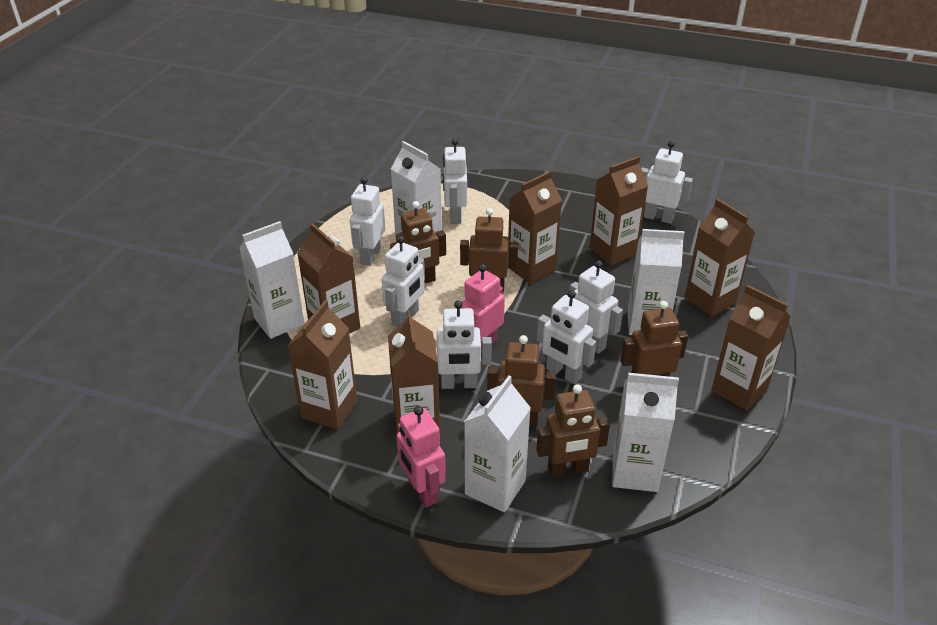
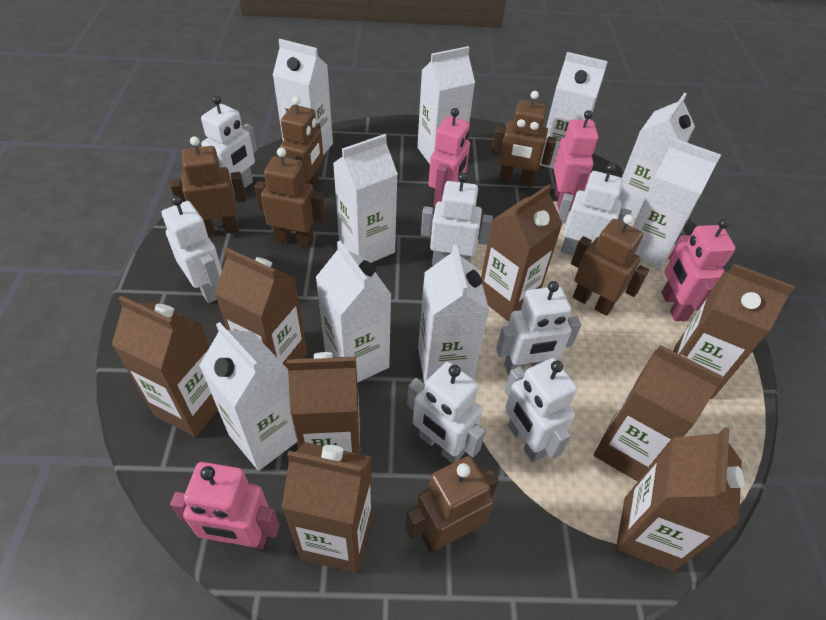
brown carton: [288,300,357,430] [297,223,360,334] [388,311,440,433] [508,171,562,284] [590,156,648,266] [685,199,755,317] [711,285,791,411] = 7 -> [112,296,218,437] [215,248,307,369] [282,442,372,573] [287,352,360,454] [481,184,562,322] [594,345,724,482] [616,427,744,571] [674,264,795,399] = 8
brown robot: [390,201,446,283] [460,208,518,292] [487,335,556,426] [536,384,610,478] [620,301,688,376] = 5 -> [170,136,246,236] [254,148,325,248] [280,96,324,187] [405,456,499,552] [491,91,557,187] [571,214,649,316] = 6
pink robot: [397,406,446,507] [461,264,505,353] = 2 -> [170,462,279,549] [428,108,470,207] [553,110,598,211] [661,219,736,321] = 4
white carton: [239,221,304,339] [391,141,442,237] [464,376,531,512] [612,373,679,492] [627,229,685,335] = 5 -> [199,322,297,471] [273,39,333,155] [316,241,392,383] [333,134,398,263] [417,46,475,164] [418,244,489,384] [540,52,608,169] [618,93,695,219] [633,138,721,269] = 9

